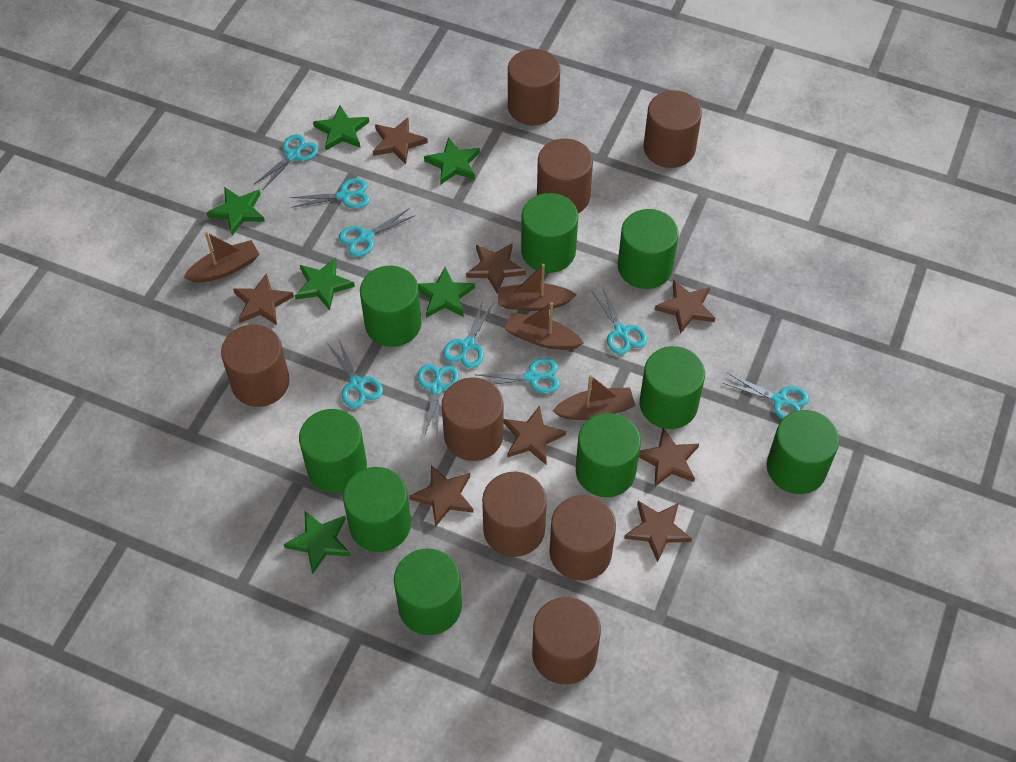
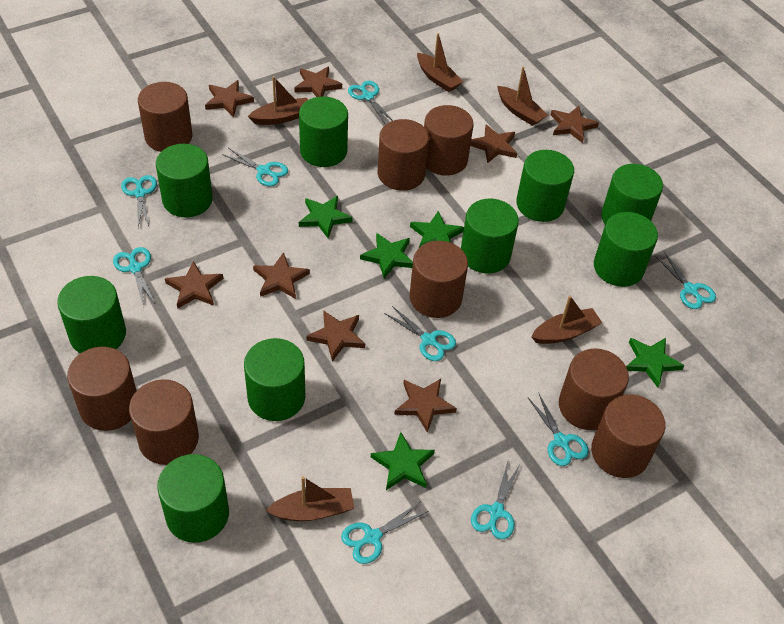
brown boat: [184,232,259,283] [498,264,577,311] [505,302,584,350] [553,375,635,420] = 4 -> [248,76,308,125] [265,476,354,521] [417,33,463,92] [497,67,548,126] [532,296,602,344] = 5
green star: [206,187,265,236] [284,511,350,574] [295,257,355,310] [313,105,369,150] [418,267,475,318] [424,137,480,185] = 6 -> [299,196,353,238] [360,233,413,278] [371,432,435,490] [410,211,464,248] [626,338,684,388] = 5

